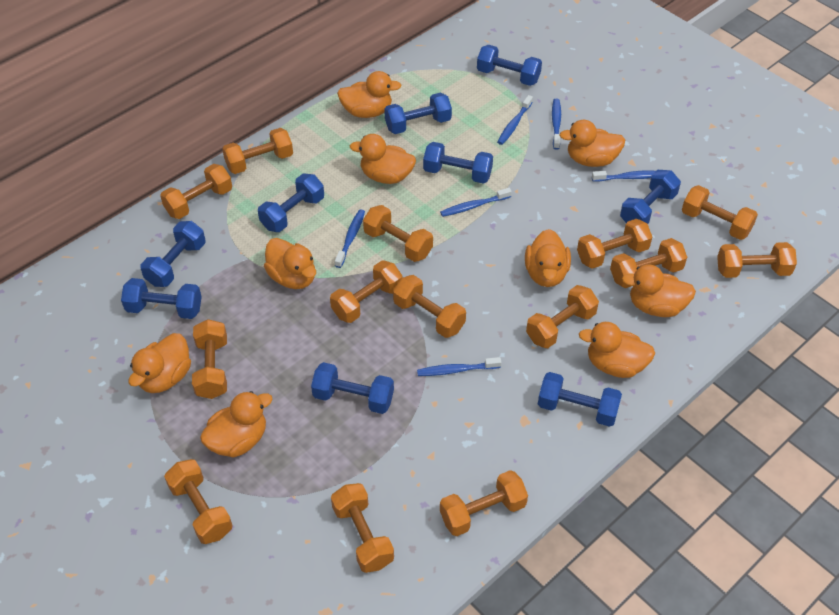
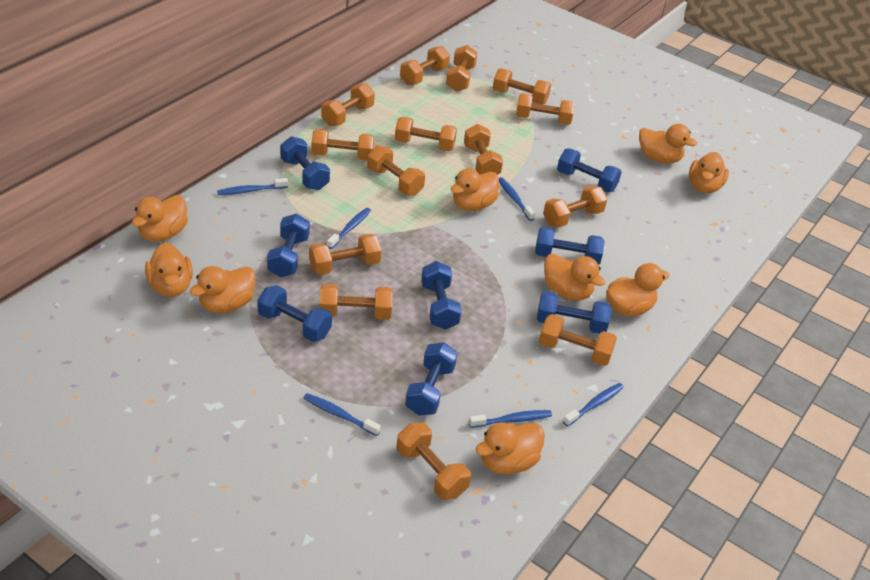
blue dumbbell: [121,278,202,319] [140,221,206,287] [258,173,324,232] [311,362,394,414] [384,93,452,134] [423,142,493,184] [477,45,542,86] [538,372,622,427] [620,170,681,224] = 9 -> [257,285,332,342] [267,214,310,277] [280,136,330,190] [405,342,457,416] [421,261,462,330] [535,227,605,265] [537,291,611,334] [557,148,622,192] = 8

